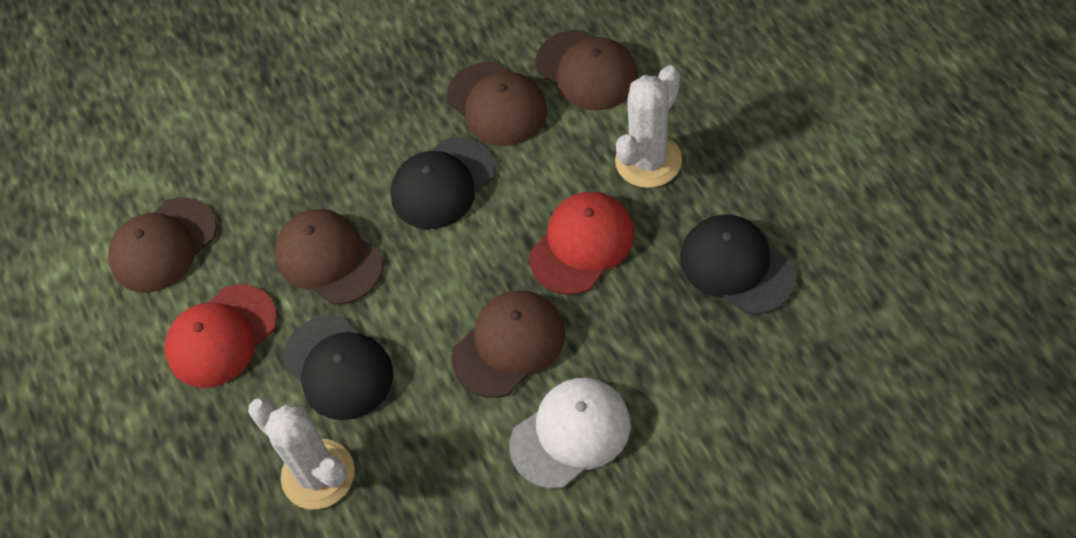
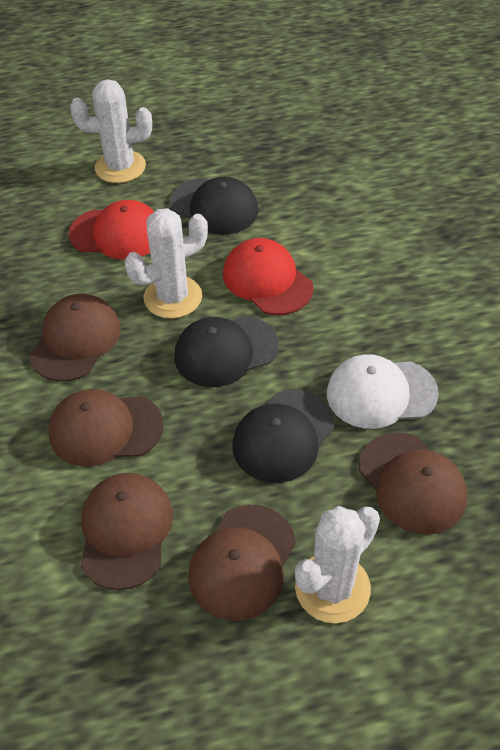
white cactus: [248,397,355,509] [615,65,682,188] = 2 -> [70,79,152,183] [124,208,208,319] [295,506,380,623] = 3

